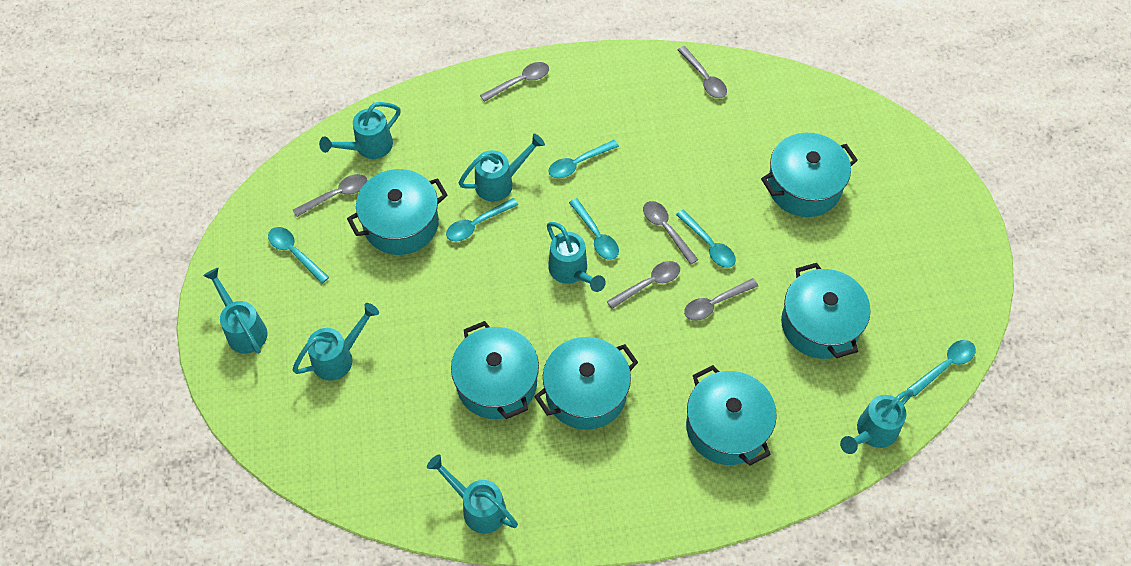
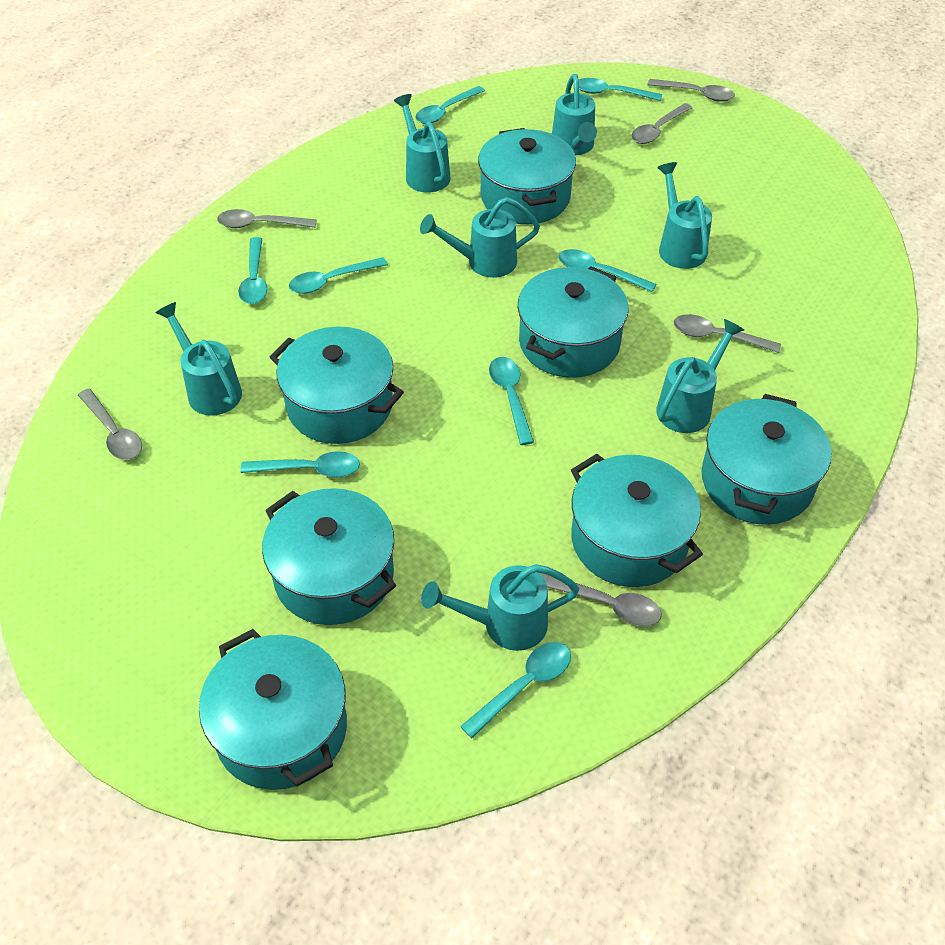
turquoise pot: [347,169,448,255] [451,321,539,419] [534,337,638,430] [686,365,777,466] [761,133,858,217] [781,263,871,359] = 6 -> [199,629,347,790] [262,488,396,625] [270,327,404,444] [478,128,576,224] [518,266,629,378] [571,454,703,587] [701,394,831,525] = 7
turquoise spoon: [268,227,329,284] [446,198,518,241] [549,140,619,179] [569,198,619,260] [676,210,736,268] [907,340,976,397] = 6 -> [238,237,267,304] [241,451,360,478] [289,257,388,294] [415,86,485,124] [460,642,571,738] [489,357,534,445] [558,249,656,292] [579,78,662,101] = 8

